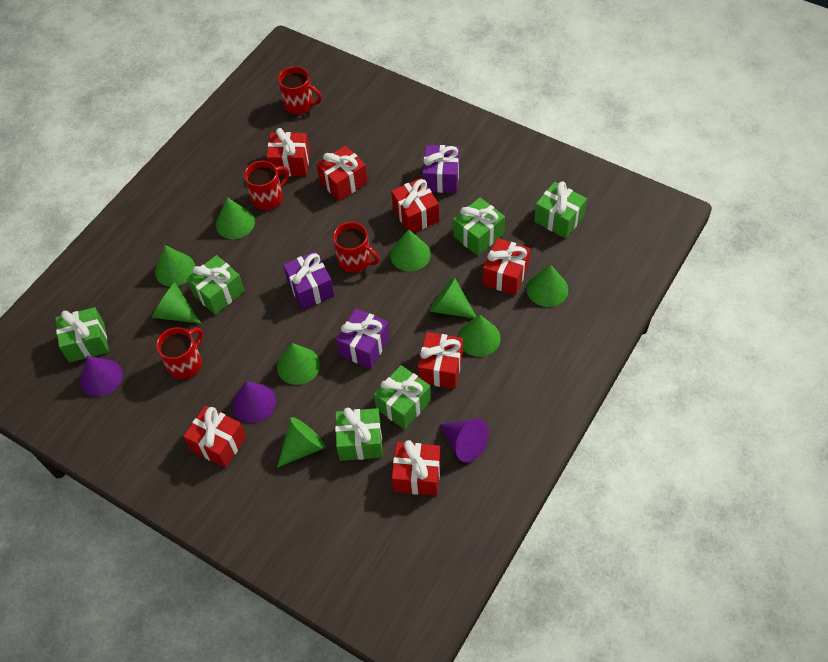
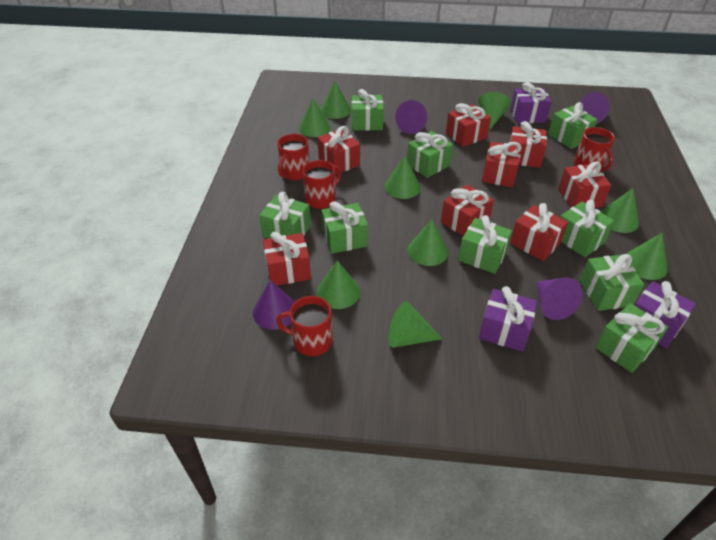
green gift: [55,307,109,363] [186,255,245,315] [335,408,383,461] [374,365,431,430] [453,198,505,256] [534,181,587,239] = 6 -> [259,192,311,238] [322,201,368,254] [352,89,384,131] [407,131,453,178] [458,215,512,274] [548,102,598,149] [560,200,615,257] [579,254,644,311] [595,303,668,373] = 9
purple cone: [80,355,123,397] [232,381,276,423] [439,419,489,462] = 3 -> [253,280,295,330] [395,100,427,134] [537,277,582,320] [580,92,610,124] = 4
red gift: [183,406,246,468] [267,128,310,176] [316,146,368,201] [391,178,439,233] [392,440,441,496] [418,332,463,389] [483,238,531,295] = 7 -> [263,232,311,285] [317,126,360,175] [441,185,494,236] [446,103,491,147] [482,142,522,187] [509,121,547,168] [510,203,568,261] [558,162,611,208] = 8

